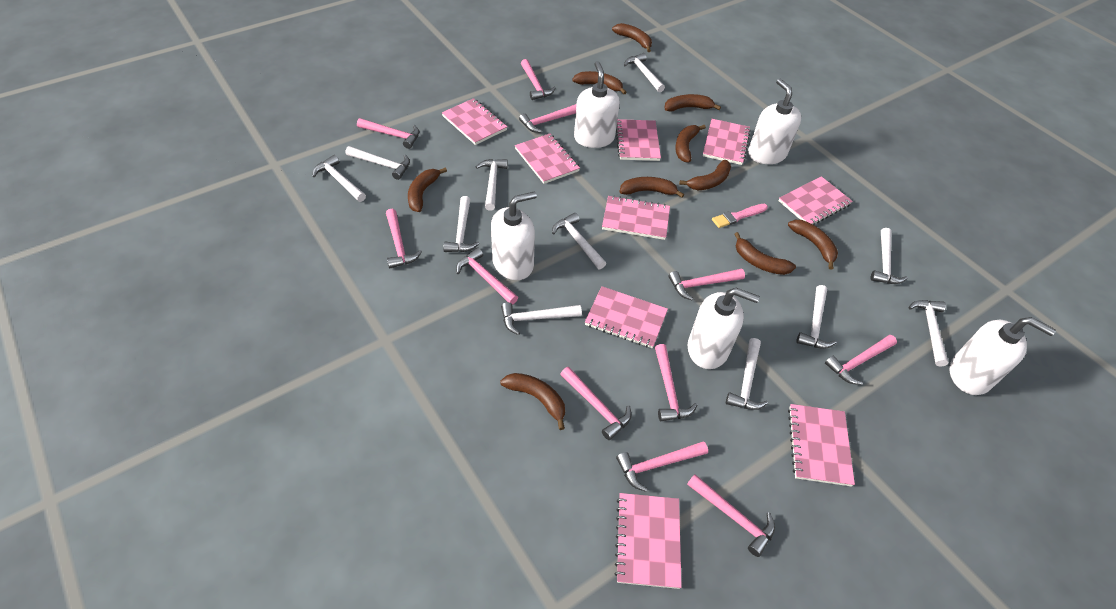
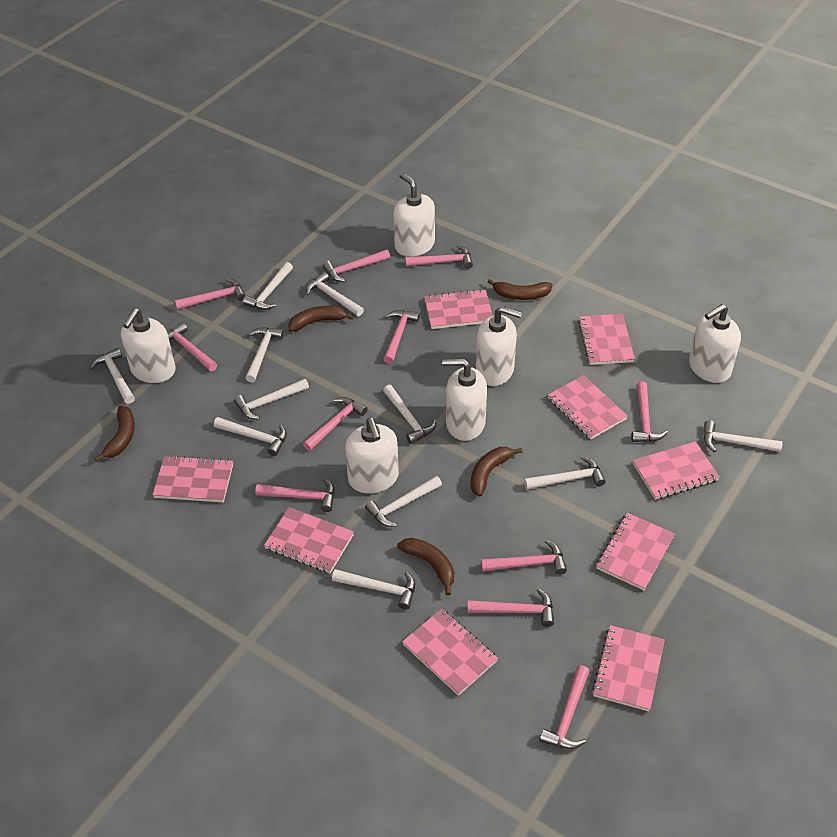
brown banana: [408,168,447,212] [500,373,565,430] [572,71,627,94] [612,23,652,52] [620,177,684,198] [665,94,721,112] [675,125,706,162] [679,160,731,190] [735,232,796,275] [788,220,838,270] = 10 -> [94,406,135,462] [288,306,354,332] [397,538,454,595] [470,447,522,497] [487,279,552,300] = 5
pink brush: [712,204,768,228] = 1 -> none = 0
white soap dispenser: [491,191,537,280] [574,61,620,148] [688,288,760,369] [748,78,802,164] [950,317,1056,395] = 5 -> [121,308,176,383] [345,418,399,494] [393,173,435,257] [442,359,487,441] [476,306,522,386] [689,304,741,383] = 6

